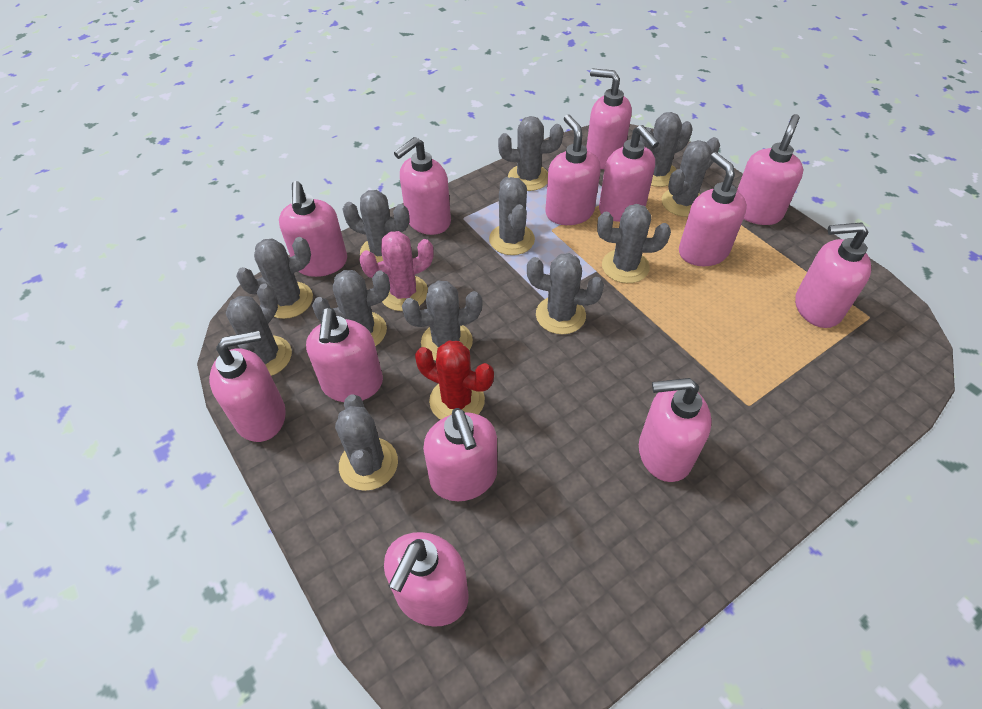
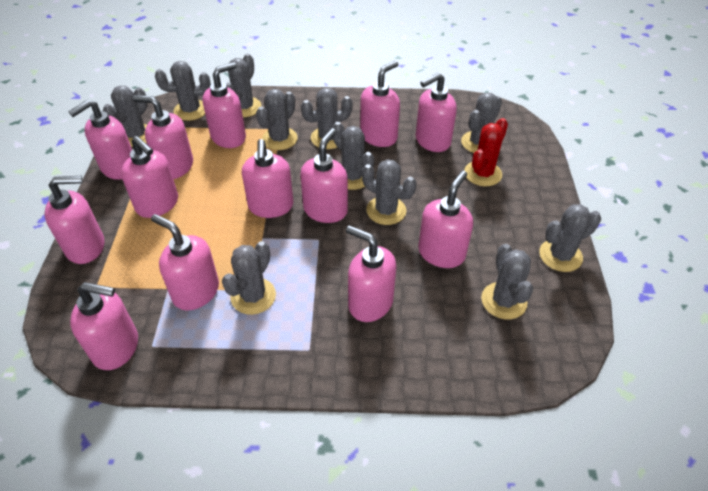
grey cactus: [220,283,292,376] [236,237,313,319] [312,270,390,346] [335,394,398,491] [342,190,409,263] [402,281,482,361] [489,177,535,255] [498,116,563,191] [527,253,604,334] [597,204,671,283] [639,112,693,187] [662,137,720,217] = 12 -> [103,86,148,147] [155,61,211,121] [222,241,276,315] [226,54,261,117] [256,89,298,150] [301,88,353,149] [332,122,374,190] [362,159,416,225] [461,92,502,153] [481,244,533,319] [539,204,601,272] = 11
pink cactus: [359,231,434,311] = 1 -> none = 0

